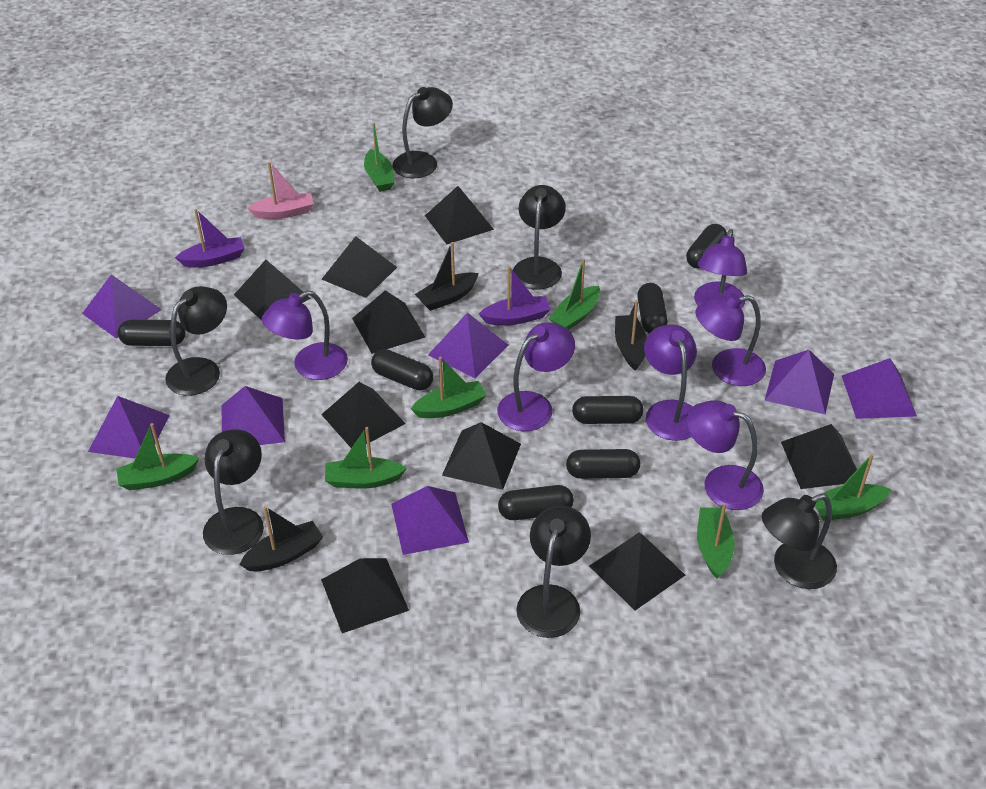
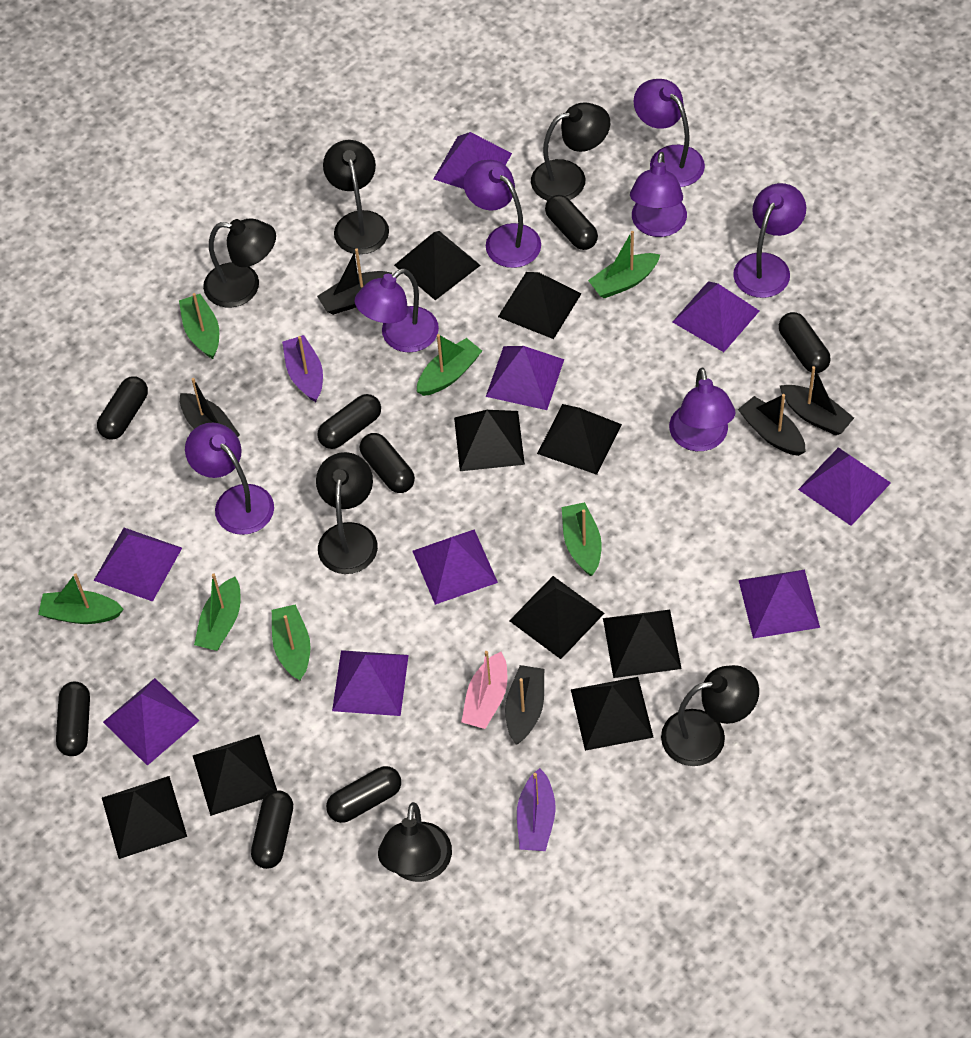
black boat: [239,506,323,572] [415,242,479,311] [615,300,647,371] = 3 -> [180,378,240,437] [317,248,392,315] [505,665,544,744] [738,394,806,456] [780,366,854,435] = 5
black capsule: [118,320,185,346] [371,349,434,390] [498,485,574,520] [566,449,640,479] [572,396,644,424] [637,283,668,334] [686,224,727,269] = 7 -> [56,682,90,756] [97,376,148,440] [251,790,293,869] [317,394,381,449] [326,766,401,823] [360,433,415,493] [545,195,598,250] [779,312,831,373] = 8
purple lamp: [262,291,348,380] [497,322,575,431] [644,324,697,441] [687,400,764,510] [694,229,747,309] [696,293,766,386] = 6 -> [185,423,274,535] [355,268,439,353] [463,160,541,268] [630,152,687,237] [633,79,705,187] [669,368,735,451] [733,183,806,298] = 7
purple pyramid: [82,274,162,339] [88,396,170,459] [222,386,285,445] [391,486,469,555] [428,313,508,378] [764,350,834,414] [842,358,917,419] = 7 -> [93,528,182,602] [103,678,200,766] [332,650,409,716] [412,529,498,605] [433,132,512,189] [486,346,564,410] [673,281,759,352] [739,570,820,639] [798,447,891,526] = 9

